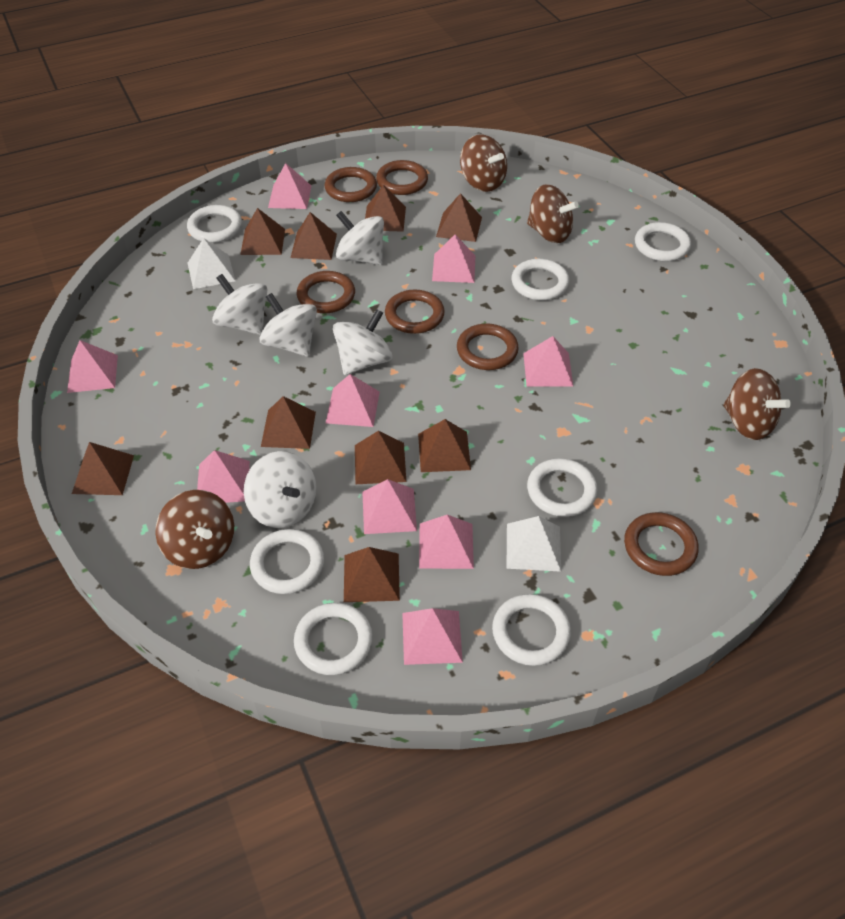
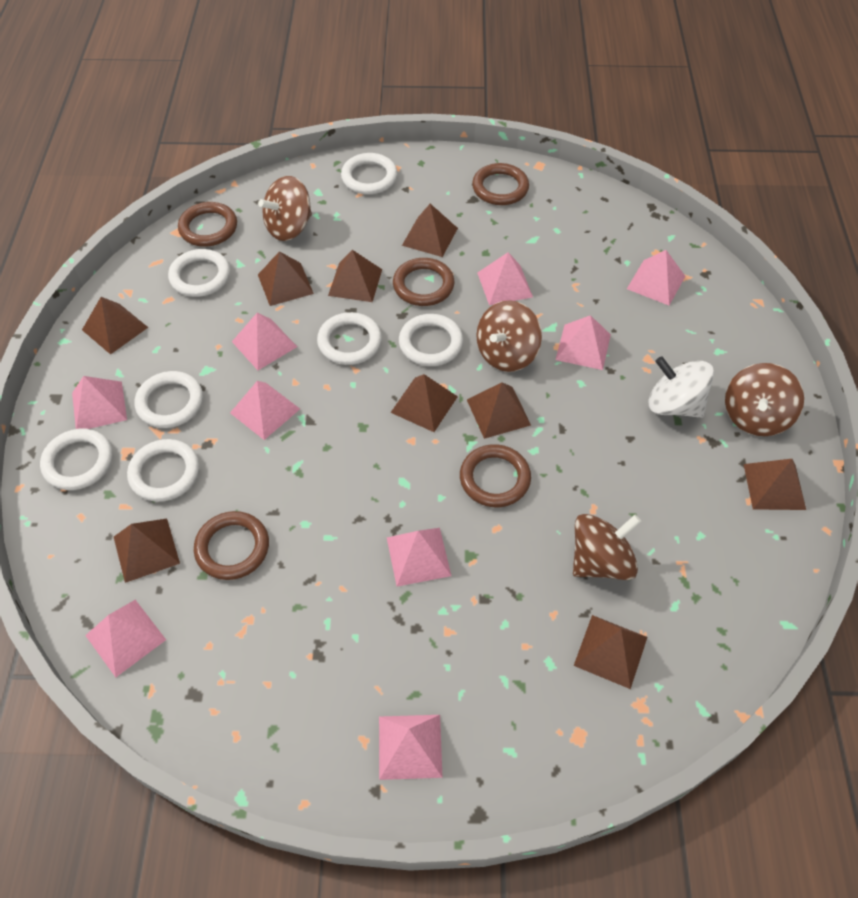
brown ring: [297,271,355,313] [325,167,377,202] [376,160,428,195] [385,290,445,334] [457,324,519,370] [624,512,699,576] = 6 -> [178,202,237,247] [194,511,269,580] [393,258,454,306] [460,444,531,507] [472,163,529,205] = 5
white pyramid: [188,238,235,289] [506,516,561,572] = 2 -> none = 0
white spinning top: [212,274,268,335] [244,451,316,528] [259,293,317,357] [333,309,392,375] [336,211,384,265] = 5 -> [649,356,714,418] = 1

